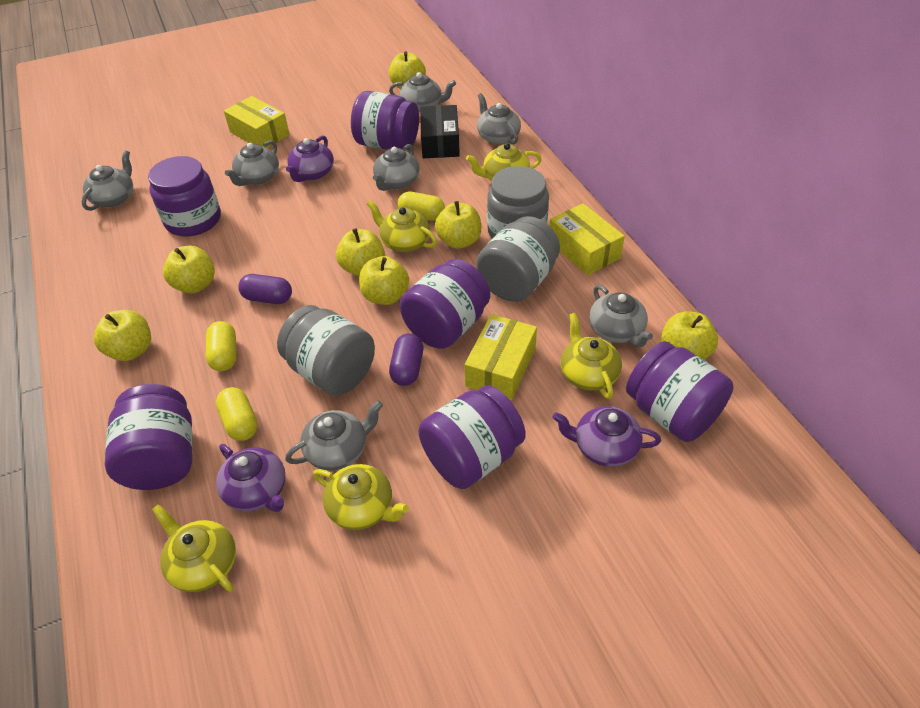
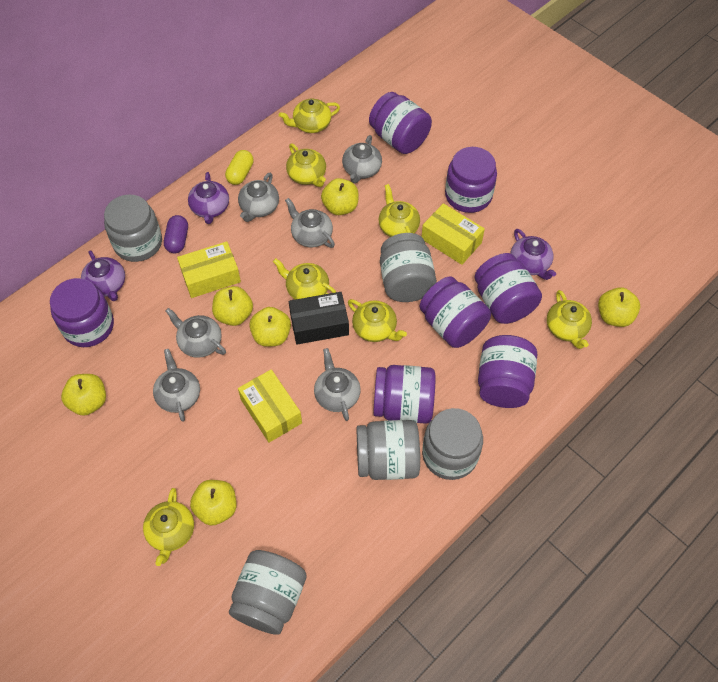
grey jar: [277,305,375,396] [476,216,560,302] [487,166,549,239] = 3 -> [104,195,162,262] [229,550,307,635] [357,420,420,480] [380,233,437,302] [422,408,483,480] = 5
grey teapot: [81,150,133,211] [225,140,279,186] [285,401,383,470] [373,144,420,191] [389,72,456,112] [477,93,521,144] [589,285,653,347] = 7 -> [153,349,200,422] [165,308,226,358] [238,173,279,222] [285,198,335,248] [314,348,361,421] [342,135,382,183] = 6
purple capsule: [238,274,292,304] [389,333,423,386] = 2 -> [164,215,188,253] = 1
purple jar: [105,384,193,490] [148,156,221,236] [351,91,419,150] [400,259,490,349] [418,385,526,489] [626,341,733,442] = 6 -> [50,278,114,347] [369,92,432,154] [373,365,436,424] [420,277,491,348] [445,147,497,213] [475,253,542,324] [478,335,537,408] = 7
yellow apple: [94,310,151,361] [163,246,215,293] [336,228,385,276] [359,256,409,305] [389,51,426,89] [435,201,482,249] [661,311,718,360] = 7 -> [61,374,106,416] [190,480,237,526] [212,286,253,326] [249,307,291,347] [321,178,359,215] [598,287,640,327] = 6
yellow capsule: [206,321,236,371] [216,387,258,441] [397,192,445,221] = 3 -> [225,150,254,185] = 1
yellow teapot: [152,504,236,592] [313,464,409,530] [367,200,437,252] [466,143,542,181] [561,313,622,399] = 5 -> [143,488,194,566] [273,258,336,300] [279,98,340,133] [286,143,326,187] [348,299,407,342] [379,184,420,237] [547,290,592,349] = 7

